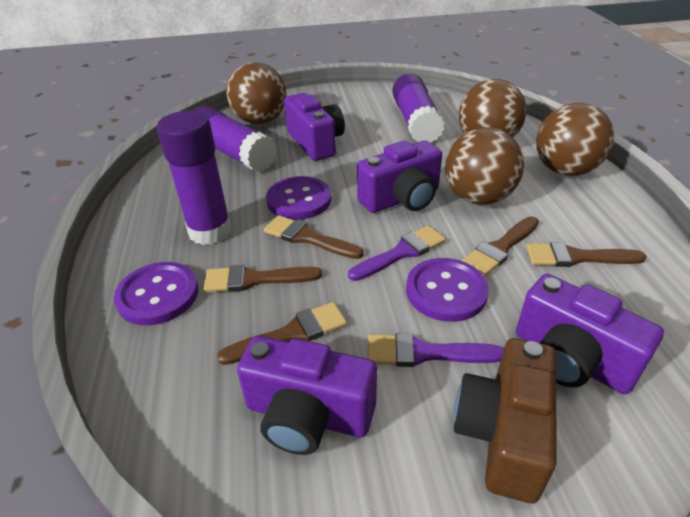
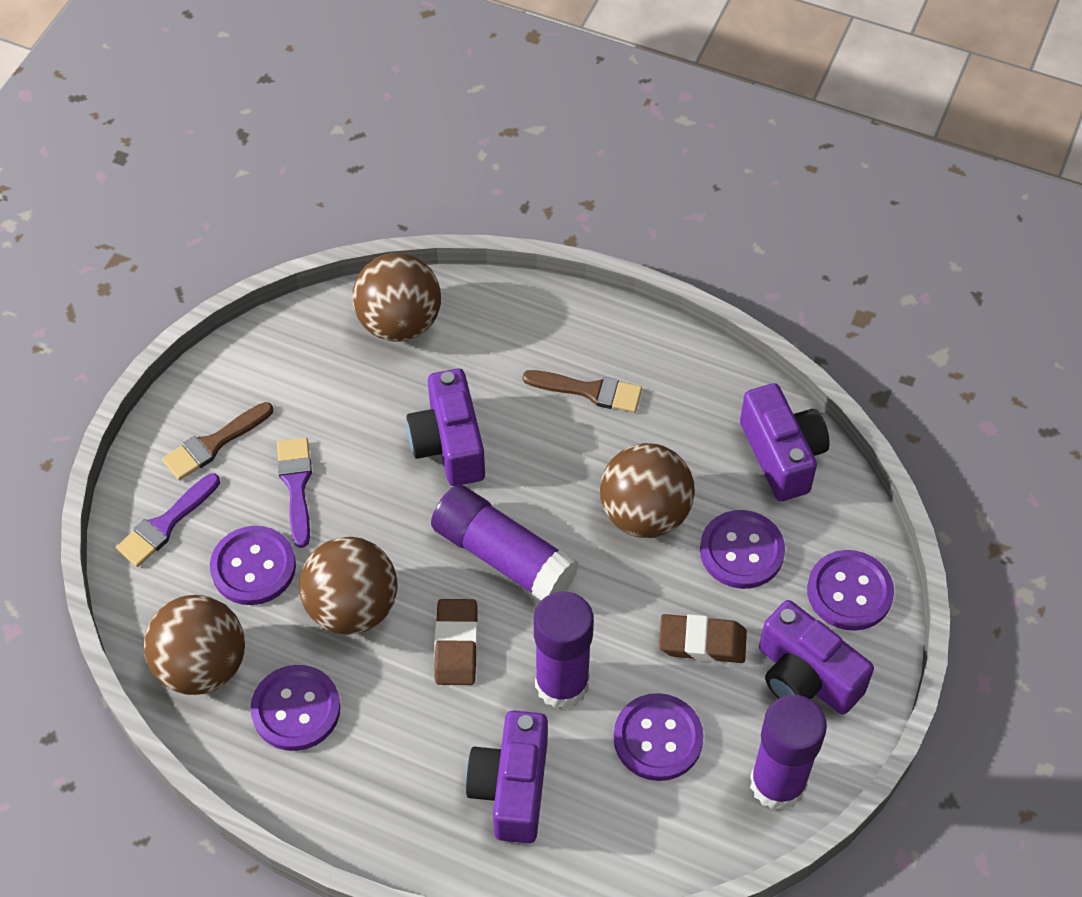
brown brush: [203,265,322,292] [217,302,347,365] [264,215,364,259] [462,216,539,276] [526,242,647,267] = 5 -> [162,402,273,480] [523,370,642,413] = 2
brown camera: [454,338,557,503] = 1 -> none = 0
brown eraser: none = 0 -> [434,599,478,685] [659,614,747,663] = 2
purple button: [114,262,198,325] [266,176,331,220] [406,258,489,322] = 3 -> [210,526,296,605] [250,665,341,751] [613,693,704,781] [700,510,785,589] [807,550,894,631] = 5

